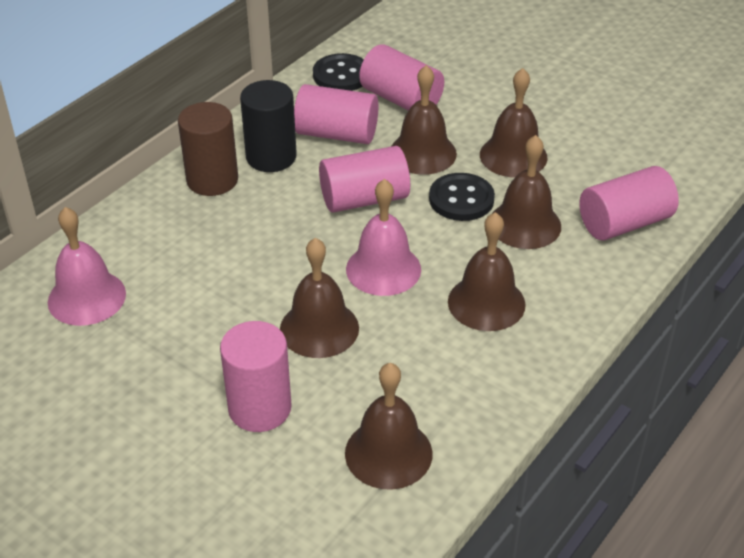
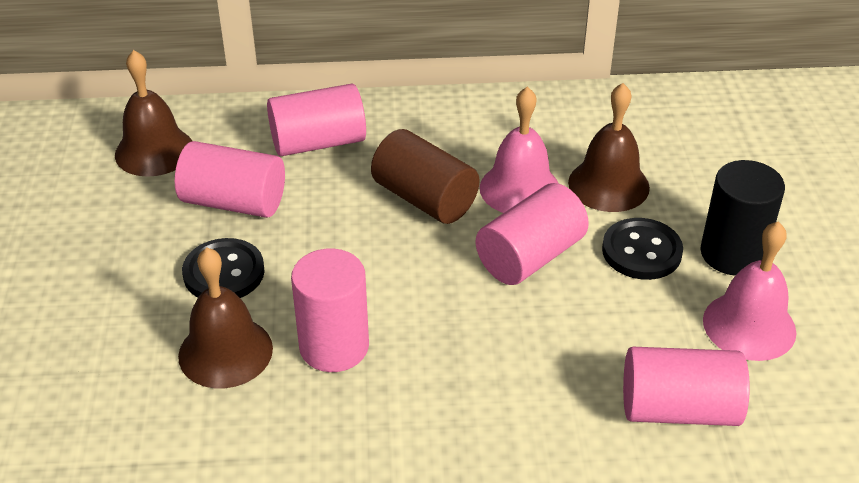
brown bell: [280,238,359,358] [345,363,432,490] [391,65,457,175] [448,212,526,331] [480,68,548,178] [492,135,561,249] = 6 -> [115,50,192,177] [178,248,273,388] [568,83,650,212] = 3

